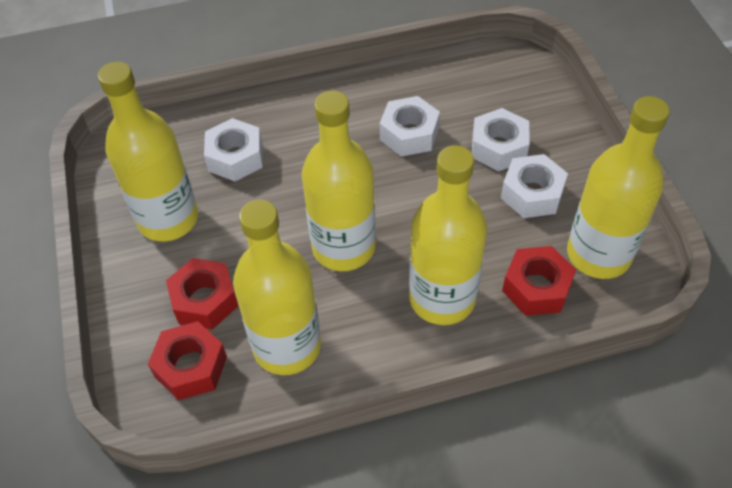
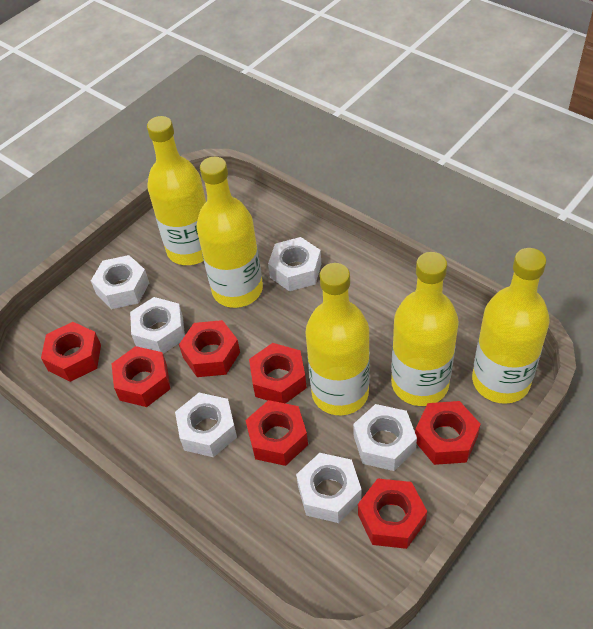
red nut: [148,321,227,400] [166,258,238,330] [502,246,576,316] = 3 -> [41,322,101,382] [112,346,171,407] [179,320,240,377] [246,400,308,466] [249,343,307,404] [358,478,427,549] [415,401,481,465] = 7
white nut: [204,118,263,182] [380,96,440,157] [472,108,529,171] [501,154,568,218] = 4 -> [91,255,149,309] [130,297,185,354] [175,393,237,457] [268,237,321,291] [296,453,362,523] [353,404,417,471] = 6

